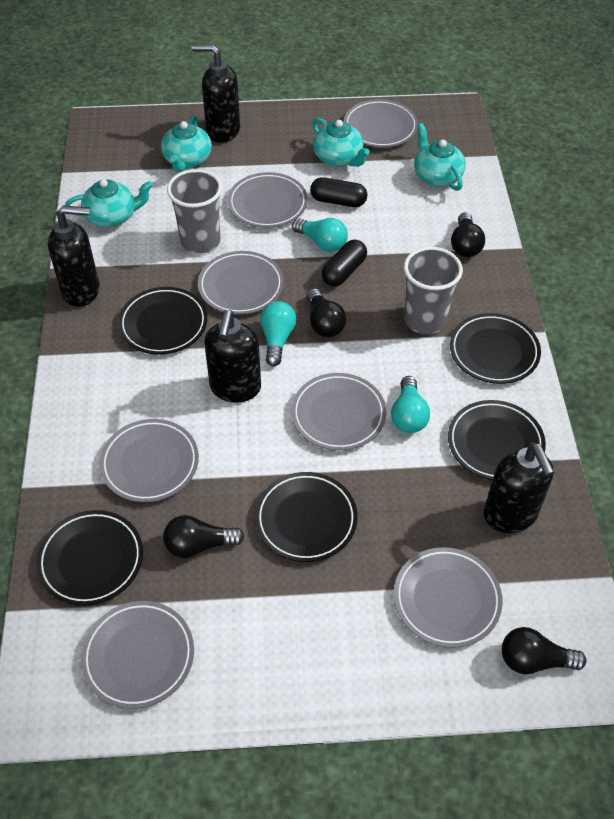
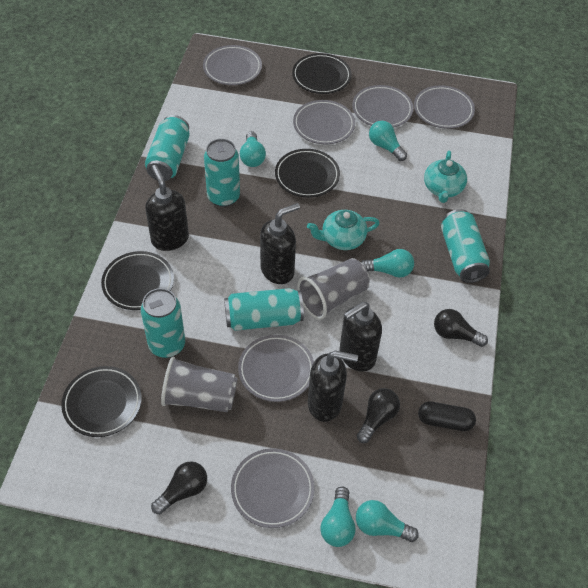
black capsule: [310,177,367,207] [322,240,367,286] = 2 -> [418,402,476,431] = 1
black light bulb: [163,515,244,558] [306,288,346,337] [451,212,485,257] [502,627,586,674] = 4 -> [151,461,207,514] [357,388,400,443] [434,309,488,347] = 3
black plate: [36,510,143,606] [118,287,207,355] [255,472,358,562] [448,400,546,480] [450,313,541,384] = 5 -> [61,366,142,437] [101,251,174,310] [275,149,340,198] [292,53,352,94] = 4
grey plate: [81,601,194,709] [99,419,199,502] [198,251,284,315] [228,172,308,228] [291,373,386,451] [344,99,418,148] [394,547,502,648] = 7 -> [203,45,262,85] [231,448,315,528] [238,335,314,402] [293,100,355,144] [352,85,413,127] [414,85,475,129] = 6
turquoise can: none = 0 -> [141,288,185,358] [145,115,190,181] [204,139,240,207] [224,288,304,331] [441,209,490,283] = 5
turquoise light bulb: [260,301,296,366] [292,218,348,252] [391,376,430,433] = 3 -> [240,131,266,167] [320,487,356,547] [356,500,419,542] [361,249,414,278] [369,121,407,161] = 5
turquoise teapot: [65,179,153,227] [161,115,212,172] [312,118,370,167] [414,123,466,191] = 4 -> [307,210,380,250] [424,151,467,203] = 2

